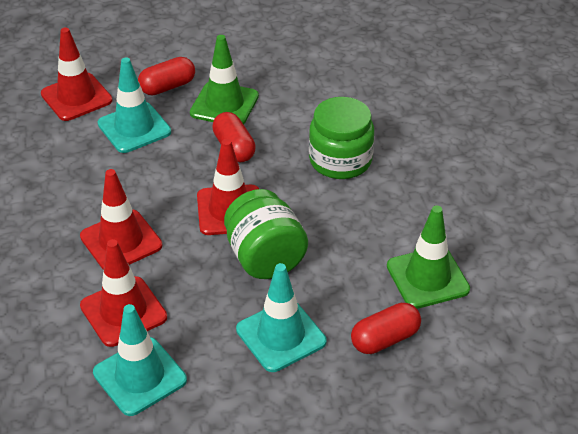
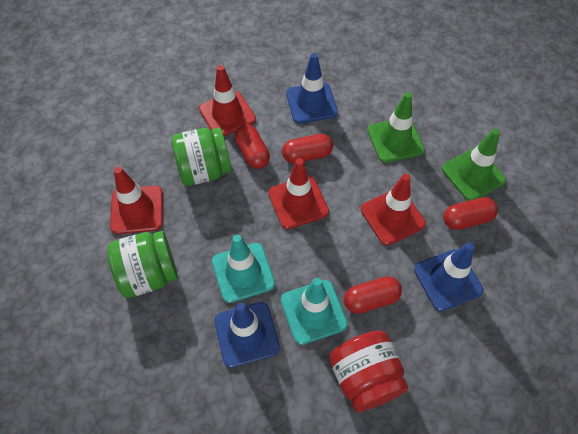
blue traffic cone: none = 0 -> [214,302,280,368] [286,53,338,124] [414,243,484,312] = 3
red capsule: [138,57,195,95] [212,112,256,162] [351,303,421,354] = 3 -> [235,124,270,169] [282,134,333,164] [344,276,402,314] [444,197,498,230] = 4
red jar: none = 0 -> [329,331,408,412] = 1
turquoise traffic cone: [93,304,187,416] [98,58,171,153] [236,263,326,372] = 3 -> [212,234,275,303] [281,278,348,345] = 2

